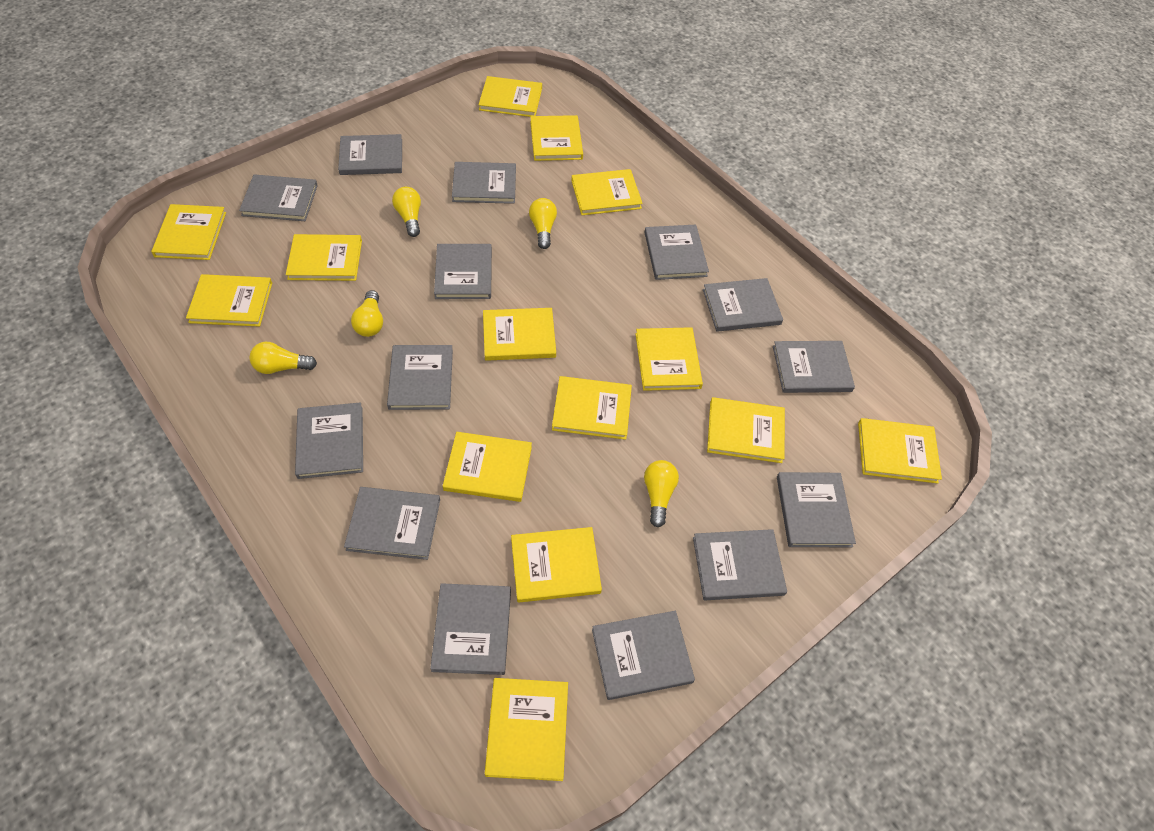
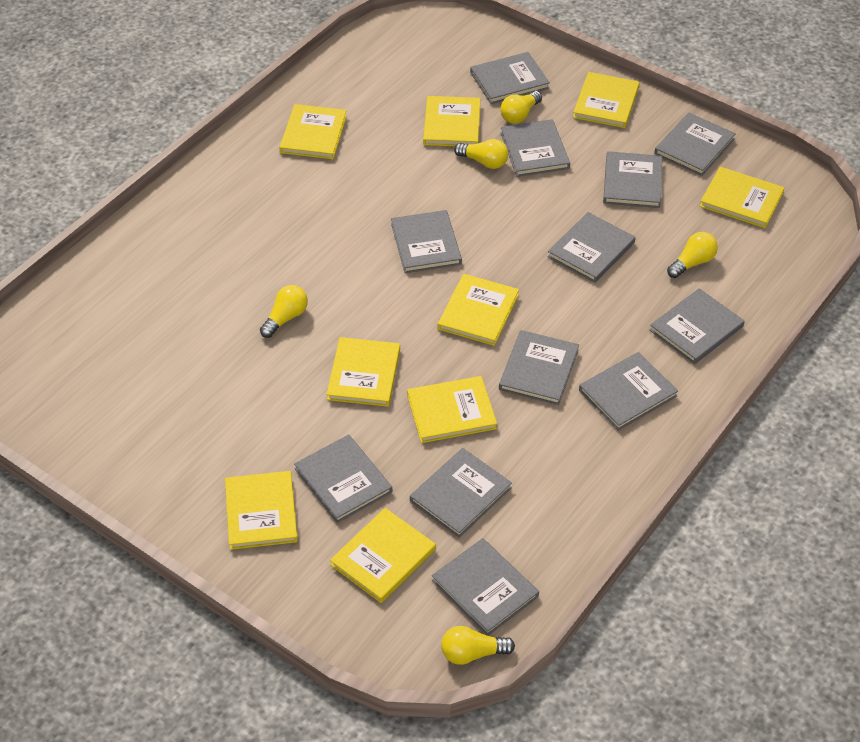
grey book: [239,175,318,221] [295,403,363,479] [338,134,402,175] [344,487,440,560] [387,345,453,410] [430,583,511,675] [434,244,492,299] [452,162,516,204] [592,611,695,700] [644,225,709,280] [693,529,787,600] [703,278,783,332] [773,341,855,393] [777,472,856,547] = 14 -> [294,434,392,523] [391,210,462,273] [410,448,512,538] [432,538,539,636] [470,52,550,104] [499,330,579,405] [500,119,570,177] [547,212,635,283] [579,352,678,431] [603,151,662,208] [649,288,745,364] [655,113,736,176] = 12
yellow book: [151,204,226,260] [186,274,272,327] [286,234,362,281] [443,432,532,502] [479,76,542,117] [483,308,556,361] [485,678,568,781] [511,527,602,603] [530,115,583,161] [552,376,632,440] [571,169,643,215] [636,327,703,391] [707,397,785,463] [858,418,942,483] = 14 -> [225,471,298,550] [279,104,347,159] [326,337,400,407] [330,508,436,603] [407,376,497,443] [423,96,480,146] [438,274,519,346] [573,72,639,128] [700,167,785,228] = 9

